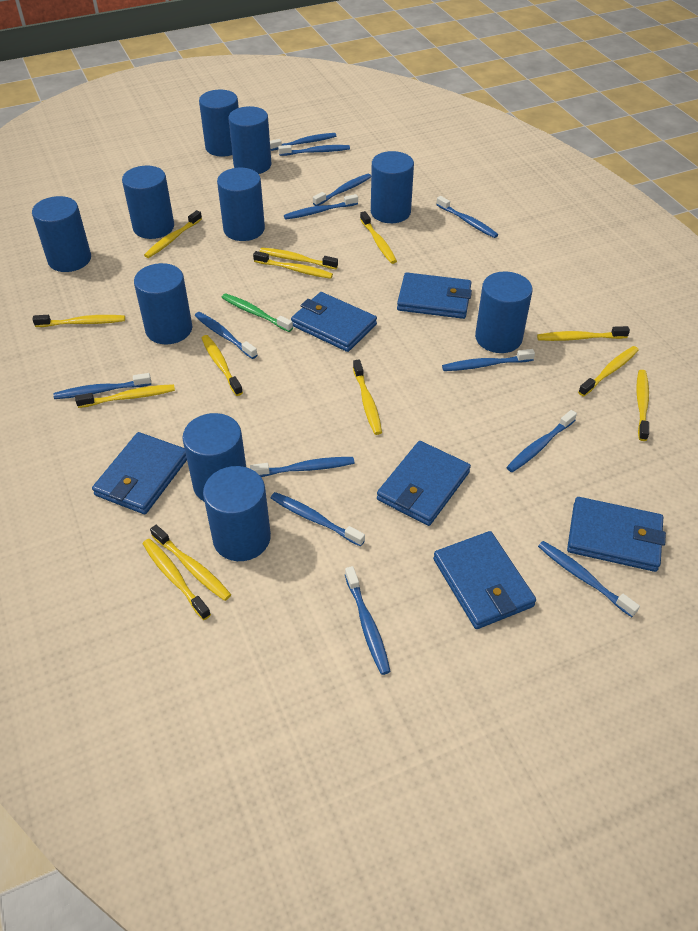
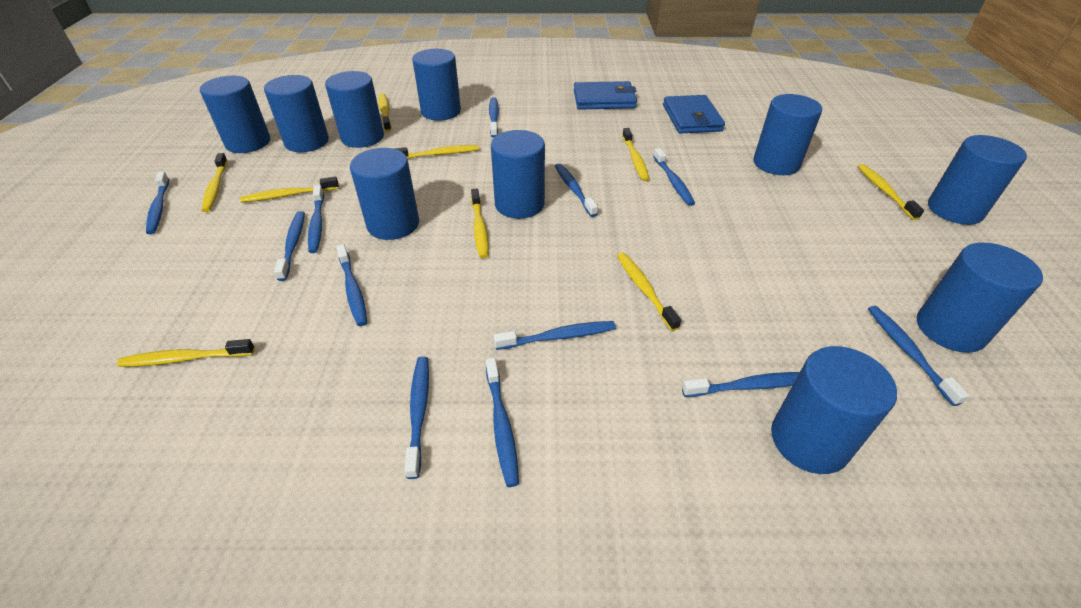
blue toothbrush: [53,373,151,399] [195,312,257,359] [250,457,354,477] [270,133,336,151] [271,492,365,547] [278,145,350,156] [284,194,358,220] [313,174,371,206] [345,566,391,675] [436,196,498,238] [442,349,535,371] [506,410,577,472] [538,541,640,617] = 13 -> [146,171,169,234] [274,211,305,281] [308,185,324,253] [336,244,367,326] [404,356,429,479] [486,358,519,487] [489,97,499,138] [493,321,616,350] [555,164,598,217] [653,148,695,206] [682,372,800,397] [868,306,969,406] = 12
blue wallet: [92,432,187,514] [291,292,377,352] [377,441,471,526] [397,272,472,319] [433,531,536,629] [567,497,666,572] = 6 -> [574,81,637,110] [663,95,725,133] = 2
green toothbrush: [221,293,293,332] = 1 -> none = 0
yellow toothbrush: [32,315,125,327] [75,384,175,408] [143,539,211,620] [144,210,202,258] [150,525,231,601] [202,335,243,396] [253,251,333,279] [259,248,338,269] [353,360,382,435] [360,211,397,264] [537,326,630,341] [578,346,639,396] [636,370,649,441] = 13 -> [117,339,255,367] [202,153,228,212] [240,177,339,203] [379,93,391,132] [394,145,479,159] [471,189,489,258] [617,253,681,331] [622,128,649,181] [858,164,924,220] = 9

